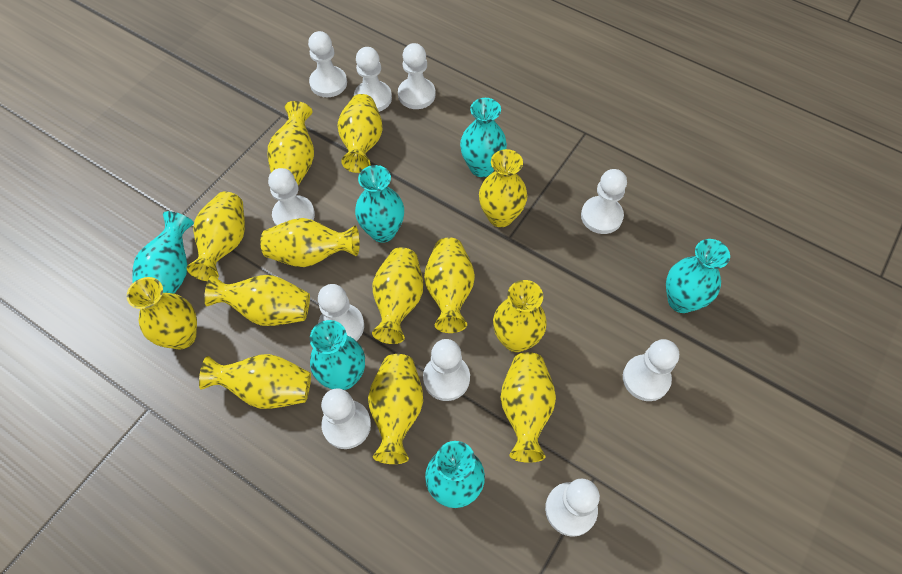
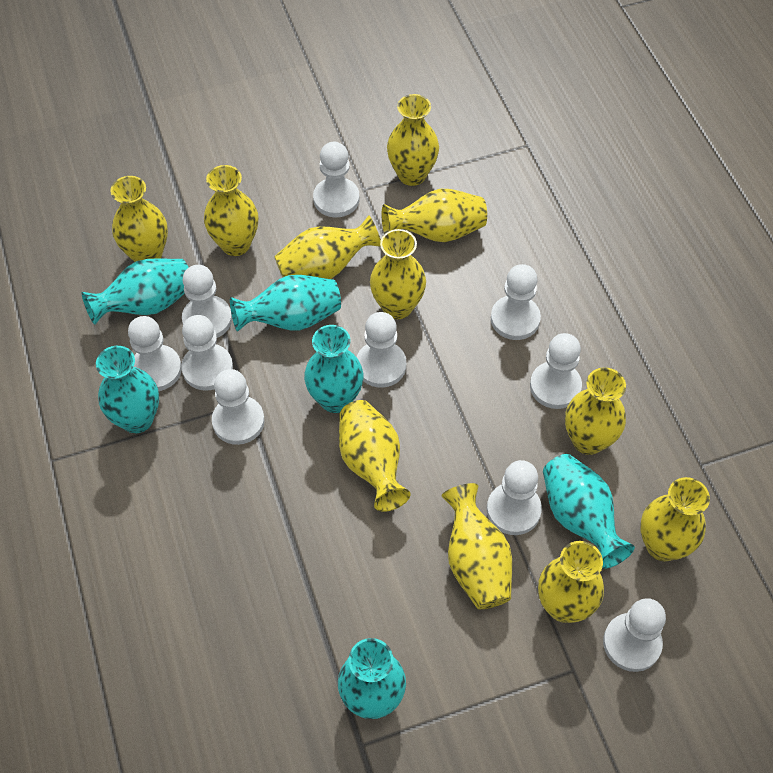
yellow vase: [126,277,197,350] [187,191,245,281] [199,354,311,409] [204,275,310,326] [260,218,360,267] [267,101,314,186] [338,94,383,173] [368,354,423,464] [372,247,423,344] [424,237,475,333] [479,149,527,227] [493,280,547,352] [500,352,556,463] = 13 -> [110,176,168,262] [204,165,258,256] [274,215,381,279] [339,400,411,512] [370,229,426,319] [382,189,487,242] [387,94,439,186] [442,483,512,609] [538,541,604,623] [565,367,626,455] [640,477,710,561] = 11

